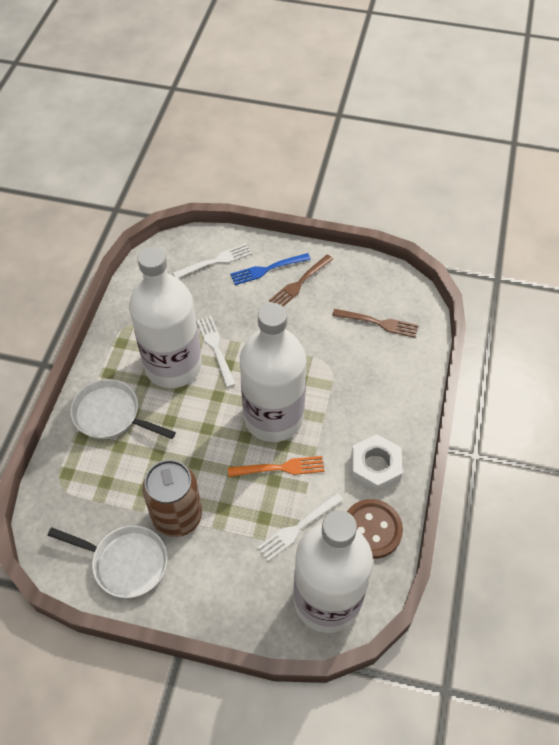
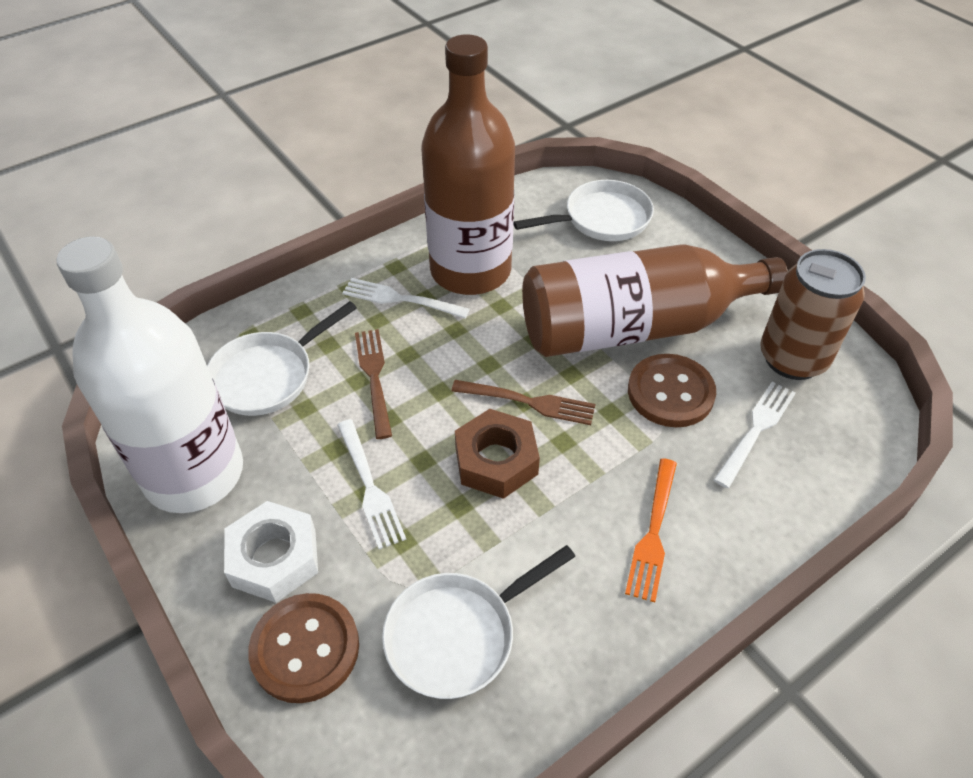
blue fork: [230,253,311,285] = 1 -> none = 0
brown bottle: none = 0 -> [421,34,515,295] [522,244,788,357] = 2
brown button: [347,499,403,559] = 1 -> [248,593,359,703] [628,354,716,427] = 2
brown nut: none = 0 -> [455,409,540,499] = 1
white bottle: [129,246,202,388] [240,303,306,442] [293,510,373,633] = 3 -> [57,236,243,513] = 1
white pan: [47,525,167,598] [71,379,176,439] = 2 -> [207,301,357,416] [382,545,575,699] [513,180,654,241] = 3

